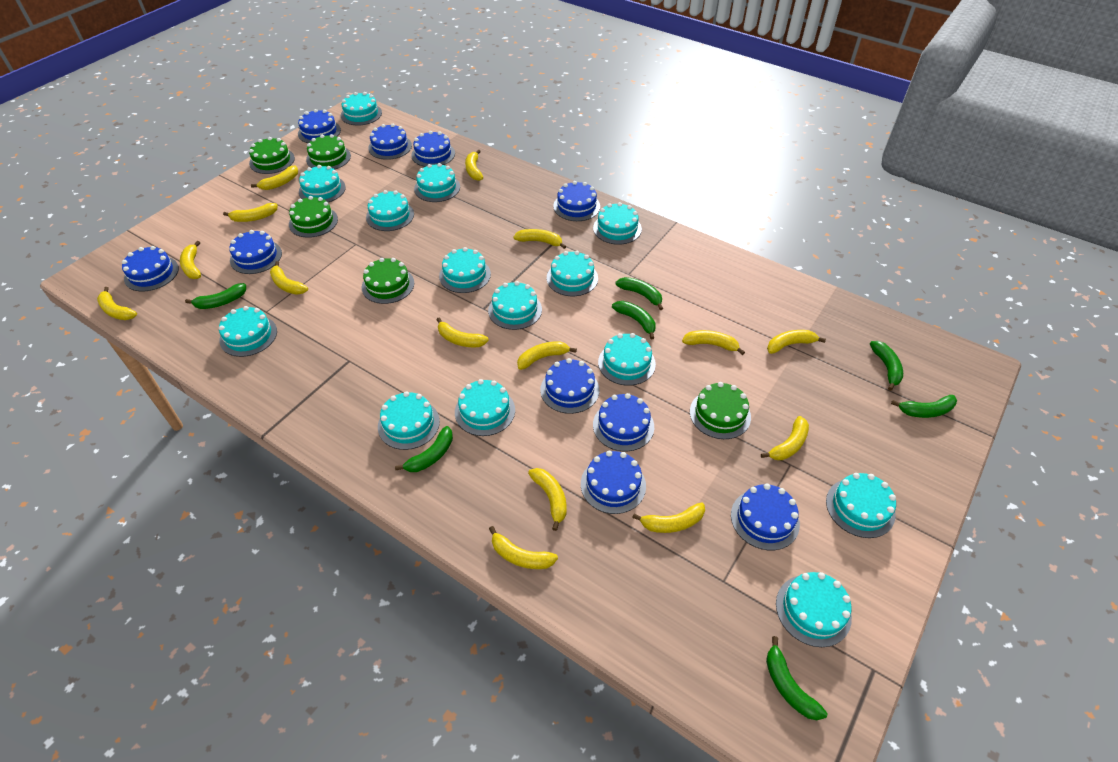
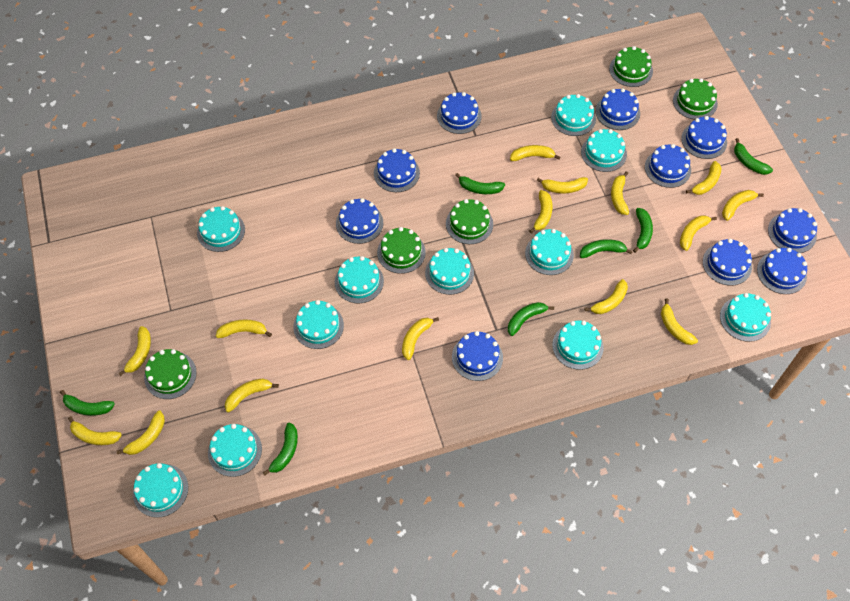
turquoise cake: [219,306,277,357] [299,165,346,202] [341,92,382,126] [366,190,414,231] [378,391,440,450] [414,163,460,202] [439,247,491,293] [455,379,515,436] [488,281,542,330] [547,251,598,296] [593,202,642,245] [598,333,656,386] [776,572,852,647] [826,473,896,538] = 14 -> [133,463,188,518] [197,206,245,252] [208,424,262,477] [293,300,344,349] [335,256,384,304] [425,248,474,295] [525,229,574,275] [551,94,596,136] [552,321,604,370] [581,129,627,172] [720,293,771,342] = 11

